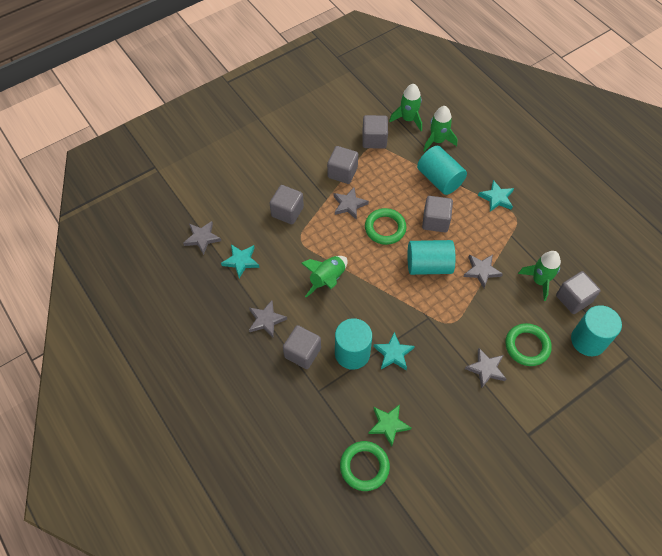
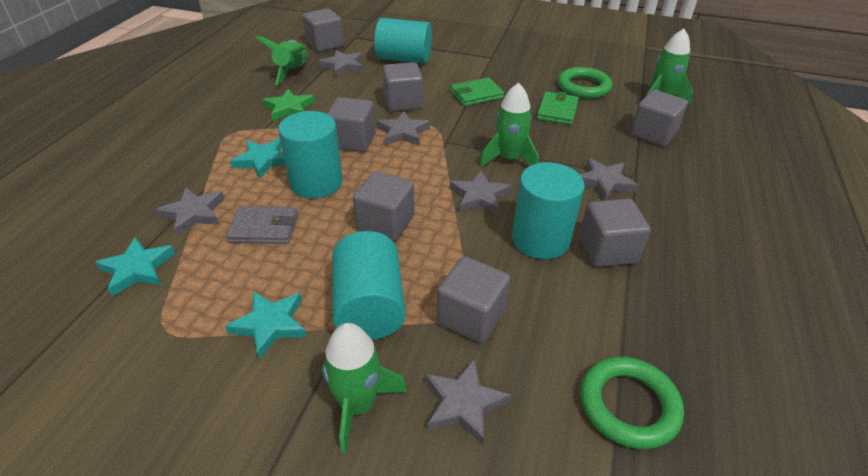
green ring: [340,441,390,491] [365,208,407,245] [505,323,552,366] = 3 -> [558,67,612,99] [580,356,684,449] = 2
green wallet: none = 0 -> [450,78,504,106] [537,91,579,125] = 2
grey cube: [270,185,304,224] [283,325,321,369] [327,146,358,184] [362,115,388,149] [422,196,453,232] [556,271,601,314] = 6 -> [302,9,344,52] [327,97,376,152] [353,171,415,241] [383,62,423,111] [437,256,510,343] [579,199,650,267] [631,90,688,146] = 7
grey star: [183,221,221,255] [249,300,287,337] [333,187,369,220] [463,254,503,288] [465,348,506,389] = 5 -> [155,188,225,236] [319,50,363,77] [377,111,430,145] [425,359,511,445] [450,171,511,215] [580,158,638,201] = 6
grey wallet: none = 0 -> [226,206,298,244] = 1

